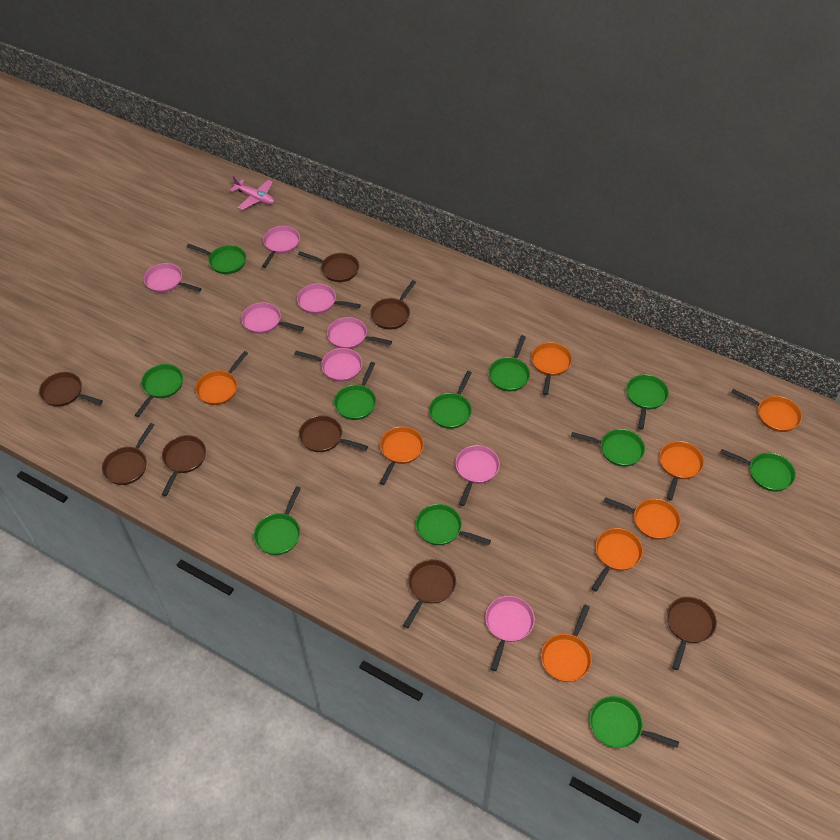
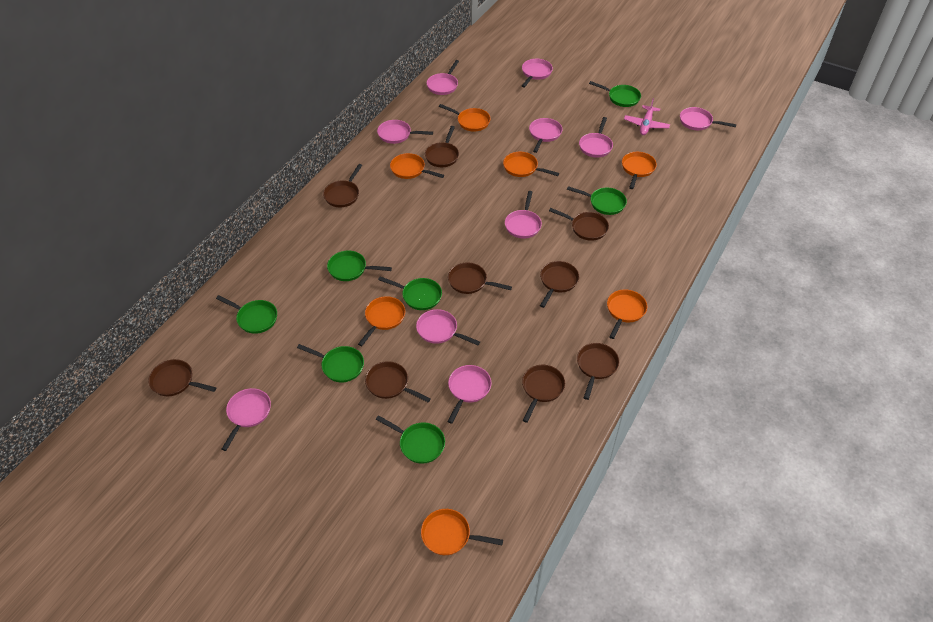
brown pan: [39,372,103,407] [102,423,154,485] [162,435,206,496] [298,251,359,282] [299,415,368,452] [370,280,416,330] [403,559,456,628] [667,597,717,670] = 8 -> [148,359,216,396] [323,164,362,207] [365,361,431,402] [425,126,459,167] [448,262,512,294] [522,365,565,423] [540,261,579,308] [549,208,609,241] [577,343,619,400] = 9
green pan: [135,364,183,417] [186,244,246,274] [254,486,301,555] [334,362,376,420] [416,504,491,545] [429,371,472,429] [489,335,530,391] [571,429,645,467] [590,696,679,748] [626,374,669,430] [720,449,796,491] = 11 -> [216,295,277,334] [297,344,364,382] [327,250,392,281] [375,415,445,464] [378,276,442,310] [567,186,627,215] [589,81,641,107] = 7
orange pan: [195,351,248,405] [380,426,424,485] [531,342,572,395] [541,605,592,682] [591,528,643,592] [604,497,681,540] [659,441,704,501] [731,389,802,432] = 8 -> [358,296,405,346] [390,153,444,179] [421,509,503,555] [439,104,491,132] [503,152,559,177] [607,289,647,339] [622,152,657,189] = 7
pink pan: [144,263,202,293] [241,302,304,334] [262,226,300,268] [294,348,362,382] [297,283,361,314] [327,317,392,349] [455,445,500,506] [485,596,535,671] = 8 -> [222,388,271,451] [377,120,433,144] [416,309,480,345] [427,60,459,95] [447,365,491,424] [505,191,542,239] [522,59,553,88] [529,118,563,153] [579,117,613,158] [680,107,736,130] = 10

